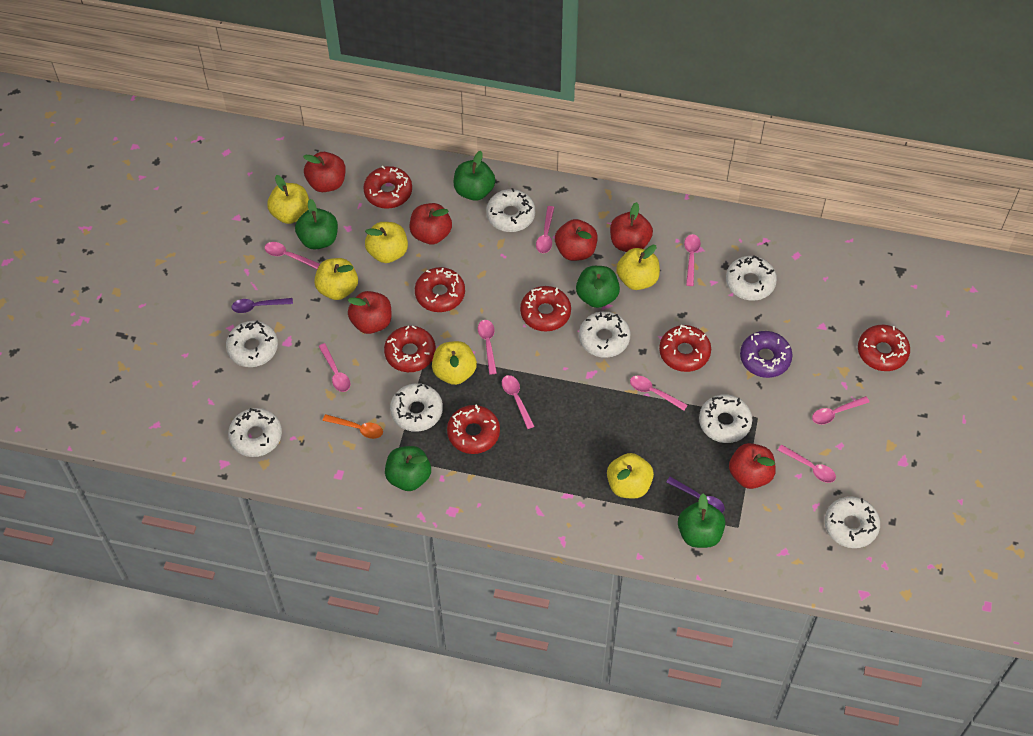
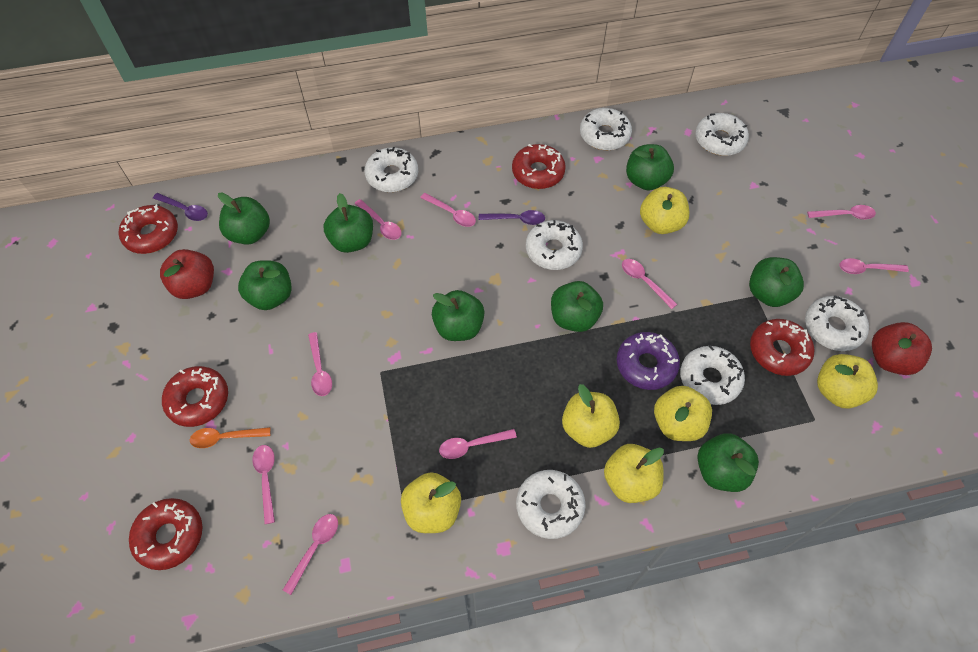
green apple: [295,199,338,250] [385,446,431,491] [454,151,495,201] [576,266,620,308] [678,494,725,548] = 5 -> [218,193,270,245] [238,260,292,310] [323,193,373,253] [432,290,485,341] [551,281,603,332] [626,144,674,190] [697,433,759,492] [749,257,804,307] = 8
red apple: [303,152,346,192] [348,291,392,334] [409,203,452,244] [555,219,598,261] [610,202,653,252] [729,443,776,489] = 6 -> [160,249,214,299] [872,322,932,375] = 2
red donut: [363,166,412,209] [384,326,436,372] [415,267,465,312] [447,404,500,454] [520,286,571,332] [659,325,711,372] [858,325,910,371] = 7 -> [119,204,178,254] [129,498,203,570] [162,366,228,427] [512,144,566,189] [750,319,814,376] = 5
white donut: [226,321,278,367] [228,408,282,457] [390,383,443,432] [486,188,535,232] [579,311,630,358] [699,394,752,443] [726,255,777,301] [825,497,880,548] = 8 -> [364,147,418,192] [516,470,586,539] [526,220,583,270] [580,108,632,150] [680,345,745,405] [695,113,749,156] [805,295,869,351] = 7

